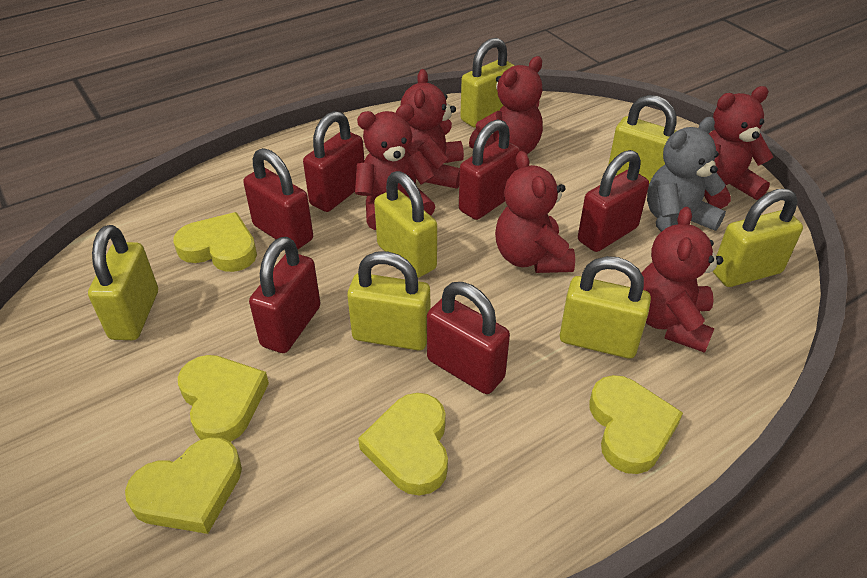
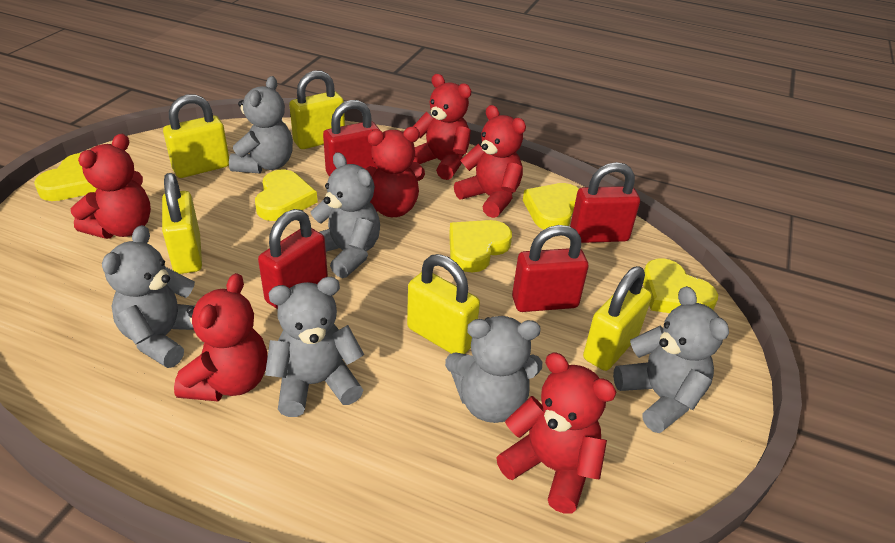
grey teddy bear: [647,117,726,232] = 1 -> [102,225,195,368] [229,76,293,174] [265,277,364,417] [311,152,380,278] [445,316,542,423] [613,286,729,433] = 6
red padlock: [243,148,313,249] [249,237,320,353] [303,111,364,212] [427,282,510,394] [459,119,520,220] [578,150,649,252] = 6 -> [258,209,328,309] [323,100,380,177] [512,225,588,312] [570,162,640,243] = 4
yellow padlock: [88,225,158,340] [347,251,430,351] [374,171,437,278] [460,38,515,128] [560,256,651,359] [608,95,677,184] [713,189,803,287] = 7 -> [162,173,202,274] [163,94,229,178] [289,71,345,149] [407,254,480,354] [583,266,652,371] = 5

